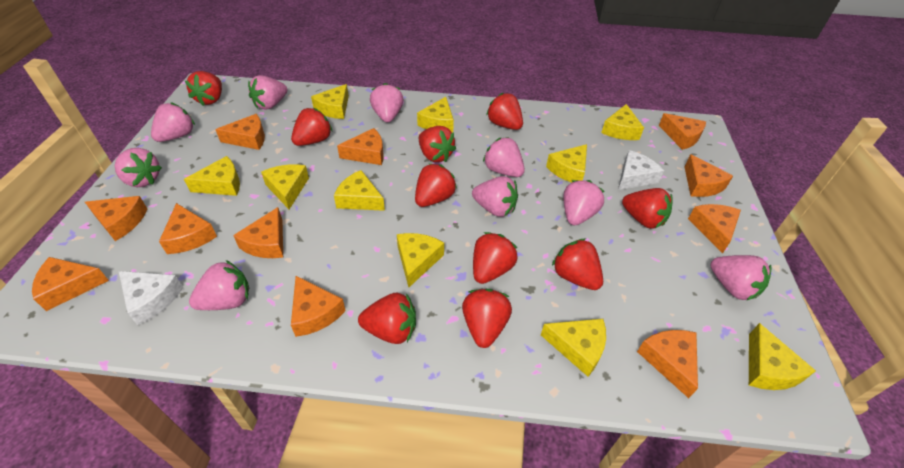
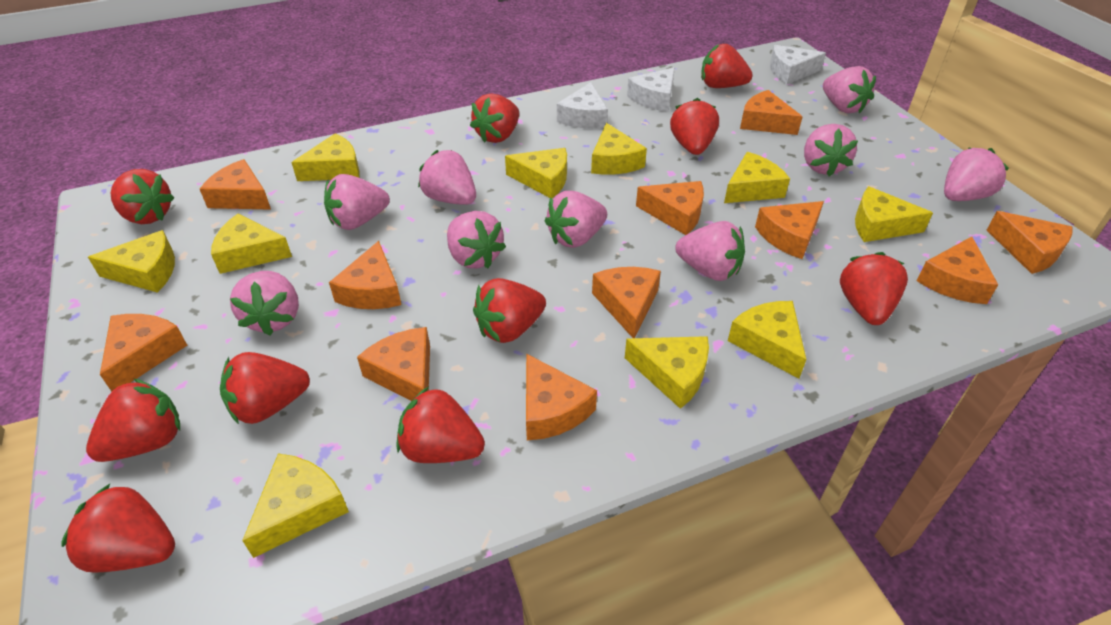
white cheese: [119,271,183,325] [618,150,664,190] = 2 -> [557,82,608,129] [627,67,675,112] [770,45,826,85] = 3

